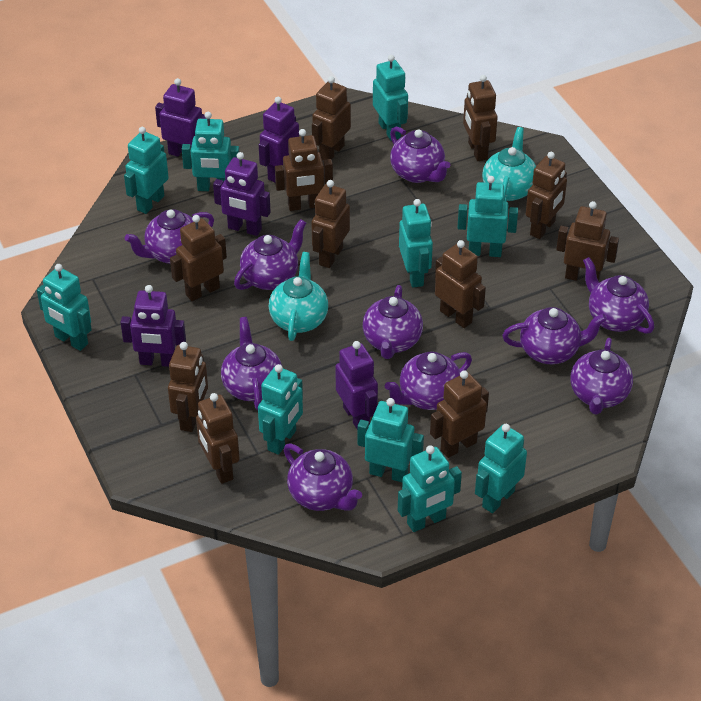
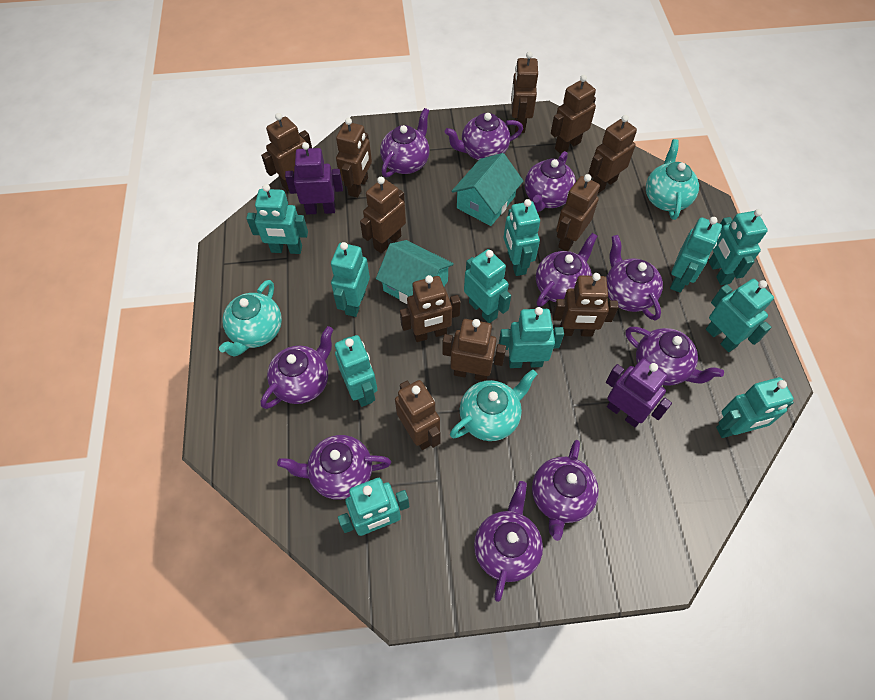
purple robot: [121,285,186,367] [155,78,207,157] [213,152,271,236] [259,97,299,182] [335,341,378,430] = 5 -> [285,142,343,215] [606,358,672,427] = 2
turquoise house: none = 0 -> [376,240,454,304] [451,153,523,226] = 2
turquoise robot: [37,264,92,351] [124,127,169,214] [182,112,239,191] [258,364,303,455] [358,398,424,483] [373,55,408,141] [398,445,462,532] [399,199,433,288] [457,176,518,257] [475,424,527,513] = 10 -> [246,184,308,254] [331,242,370,317] [335,335,377,407] [338,478,410,536] [464,249,511,323] [499,307,564,368] [504,199,540,276] [670,217,722,293] [706,279,774,352] [709,209,768,285] [716,377,794,438] = 11
turquoise teapot: [269,252,328,341] [482,127,536,201] = 2 -> [219,280,282,357] [450,369,537,441] [646,139,699,220] = 3

